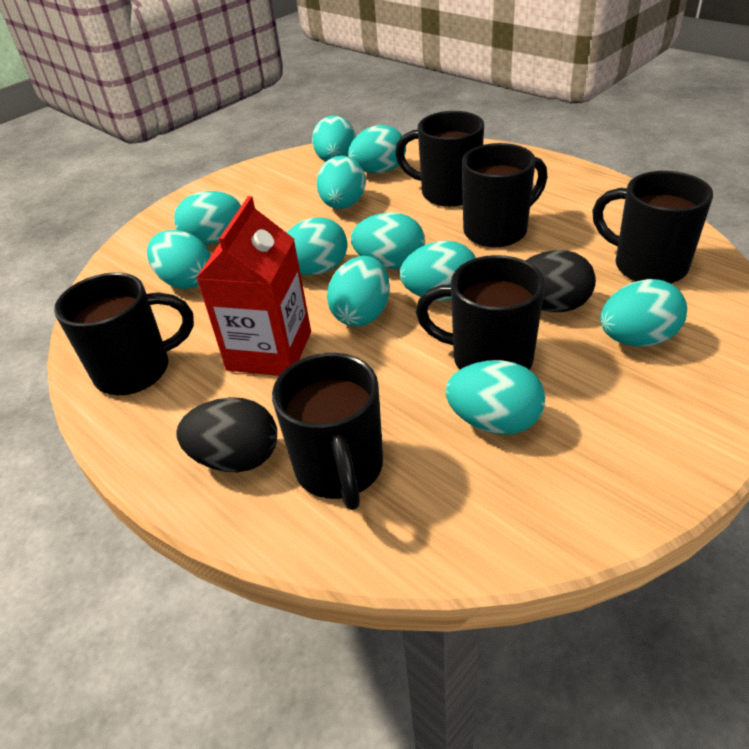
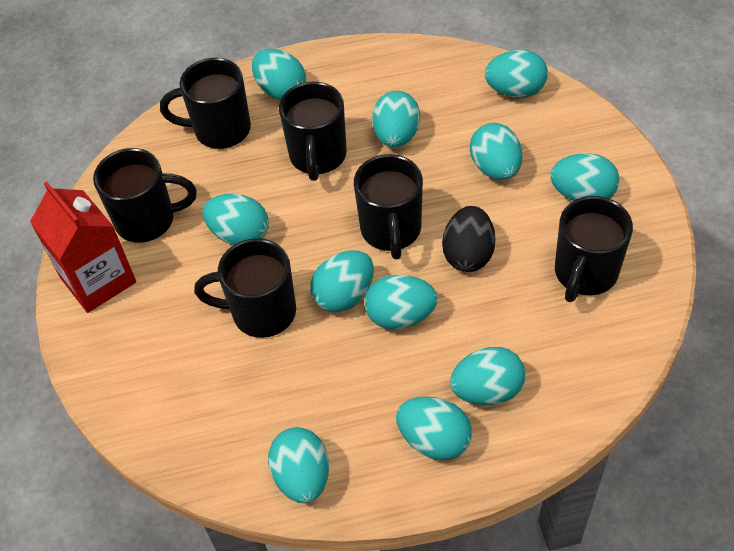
black egg: [176,397,277,472] [525,250,596,312] = 2 -> [442,206,495,272] = 1

